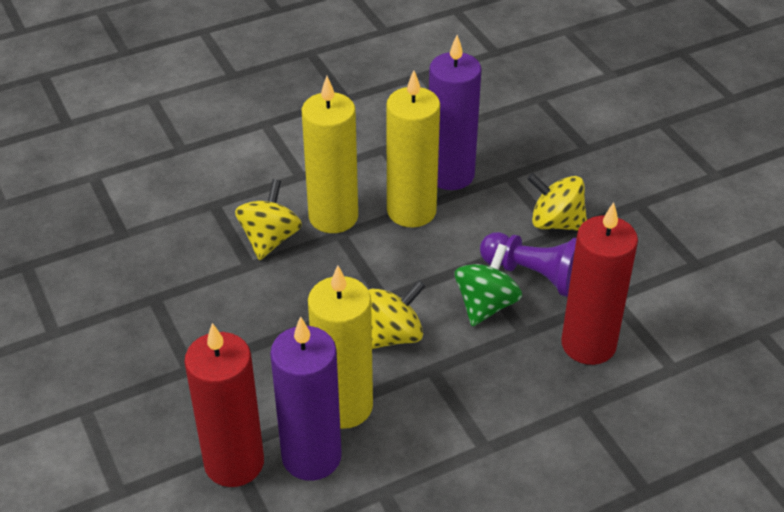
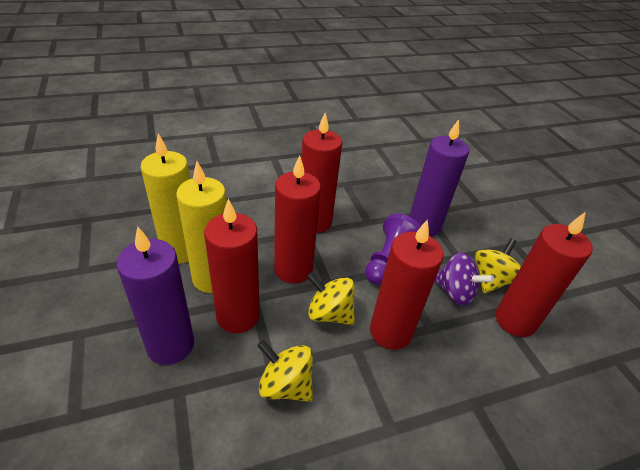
green spinning top: [454,244,522,326] = 1 -> none = 0
purple spinning top: none = 0 -> [435,252,494,306] = 1
red candle: [184,323,264,487] [561,202,638,365] = 2 -> [204,199,260,333] [274,155,321,284] [301,113,342,233] [370,219,443,350] [496,212,593,337] = 5
yellow candle: [302,76,358,233] [308,265,373,429] [386,70,440,227] = 3 -> [140,134,190,264] [176,161,227,293] = 2

